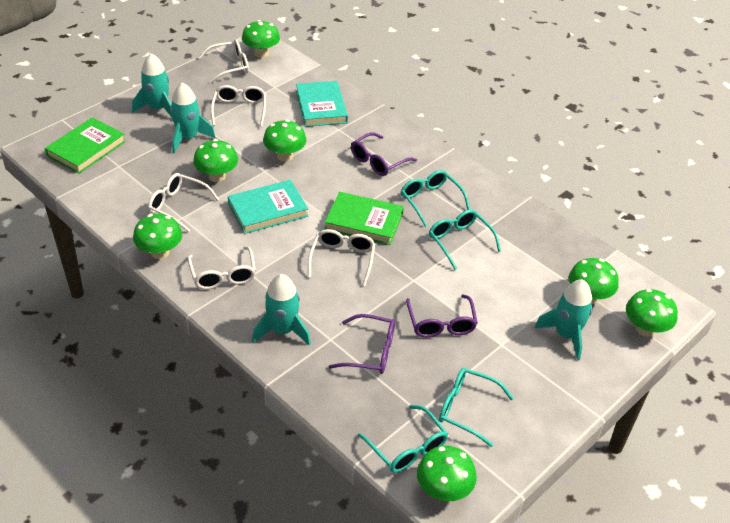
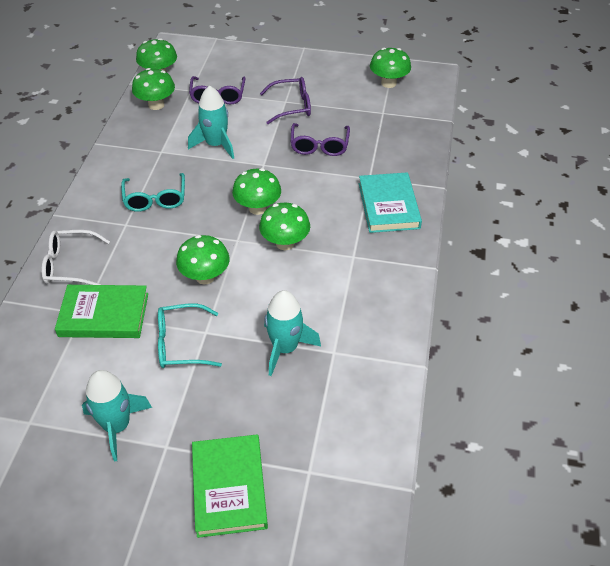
green mushroom: [133,214,182,259] [193,139,238,182] [242,20,280,58] [263,120,306,162] [417,446,477,501] [569,258,619,304] [626,289,678,337] = 7 -> [132,68,175,110] [136,38,177,72] [176,235,230,285] [232,168,281,215] [259,203,310,250] [370,48,411,88] = 6
turquoise book: [228,180,308,234] [296,81,348,127] = 2 -> [359,172,422,233] = 1
turquoise glasses: [358,405,448,473] [401,170,470,227] [429,210,501,270] [439,368,514,447] = 4 -> [121,173,185,212] [158,304,222,368] = 2
turquoise rocket: [132,53,173,119] [170,82,215,154] [252,274,311,345] [535,279,593,360] = 4 -> [82,370,152,461] [188,86,234,159] [264,290,321,376] = 3
white glasses: [148,173,220,232] [188,246,256,290] [198,39,249,83] [211,85,266,127] [308,229,375,286] = 5 -> [42,230,110,285] = 1

